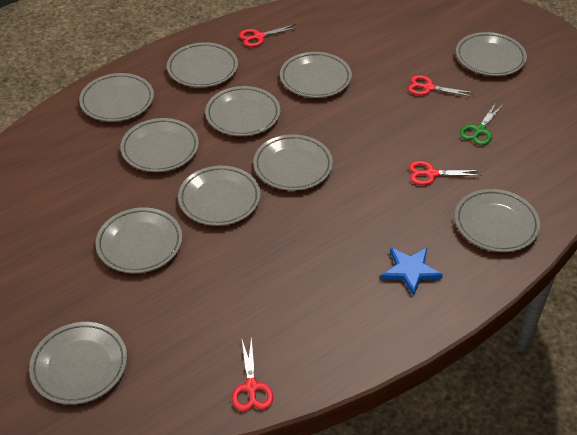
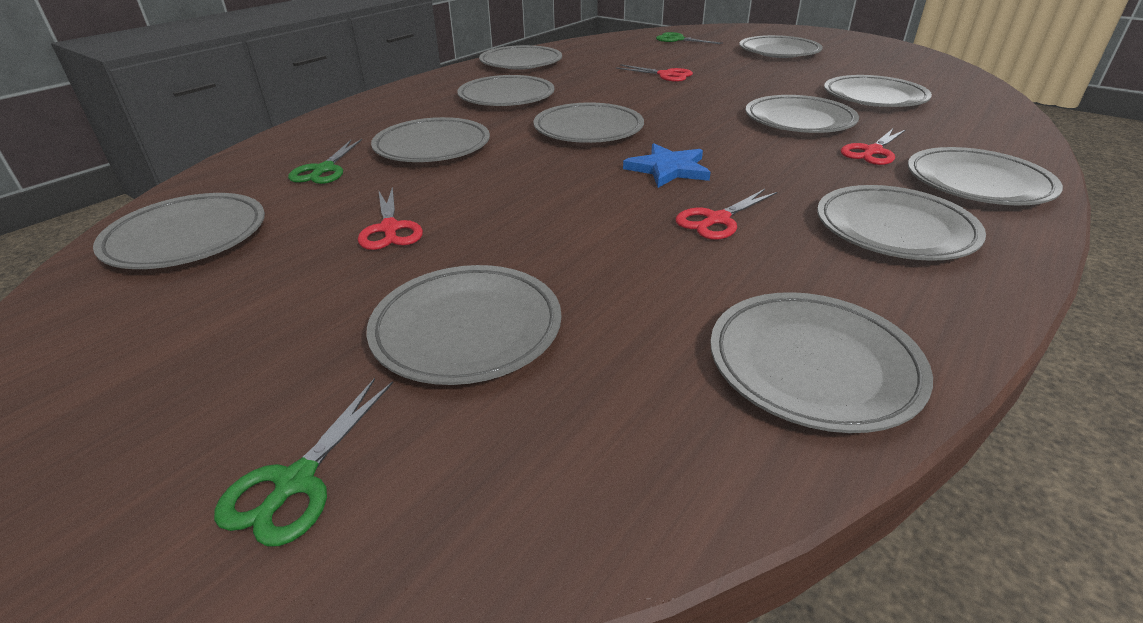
green scissors: [460,104,503,145] = 1 -> [214,378,393,546] [288,139,362,184] [656,32,723,44] = 3
grey plate: [29,322,127,405] [79,73,154,122] [95,207,182,273] [120,118,199,172] [167,42,238,88] [178,166,261,226] [205,86,280,136] [253,134,333,191] [280,52,352,98] [455,189,540,252] [456,32,527,76] = 11 -> [93,193,265,269] [367,265,561,385] [371,117,490,162] [457,75,554,106] [479,45,562,70] [533,102,644,143] [710,292,933,433] [739,35,823,58] [746,95,859,133] [817,185,986,261] [824,75,932,107] [908,147,1063,205] = 12

